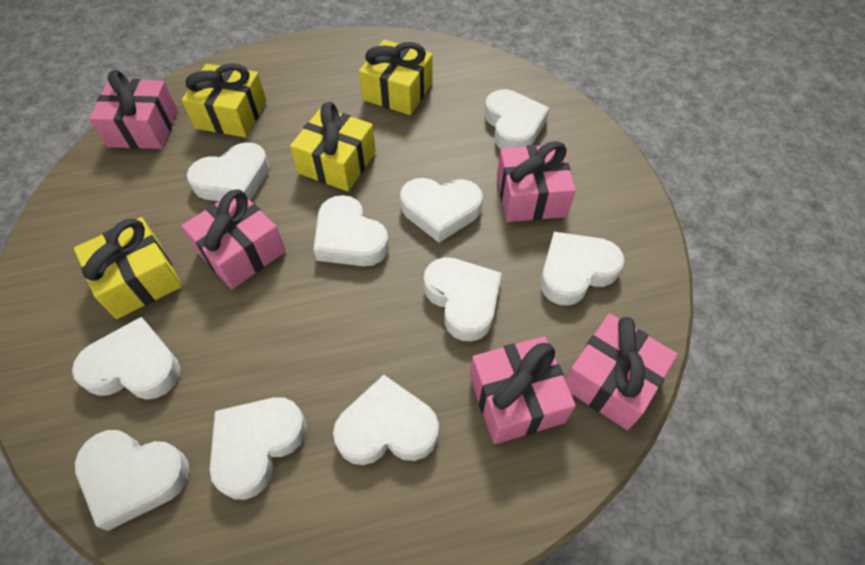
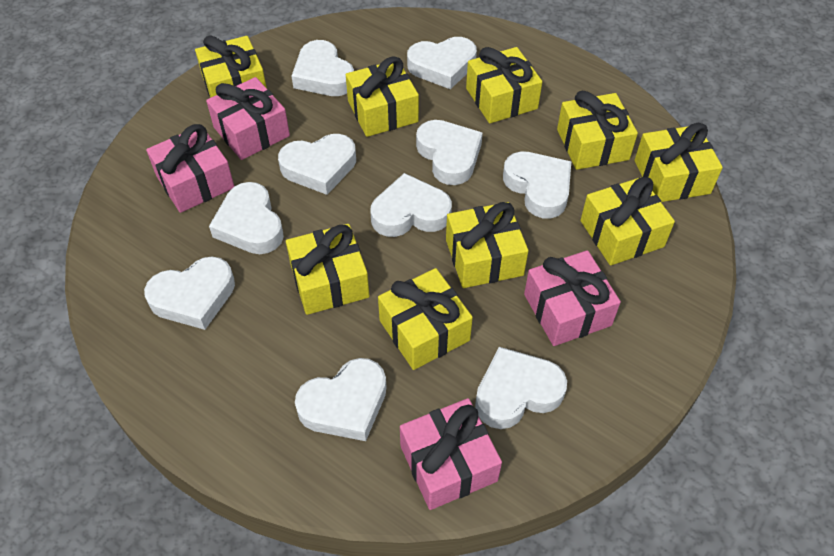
pink gift: [89,70,178,149] [181,189,286,289] [470,336,576,444] [497,141,576,222] [565,313,678,430] = 5 -> [146,124,234,213] [206,77,290,160] [400,398,502,510] [524,250,621,346] = 4
yellow gift: [74,217,182,319] [182,63,267,138] [290,102,376,191] [359,39,433,115] = 4 -> [195,35,267,98] [286,224,369,315] [346,56,419,137] [378,268,473,370] [446,202,528,288] [466,47,542,123] [557,91,638,170] [580,177,675,265] [635,123,723,202] = 9

